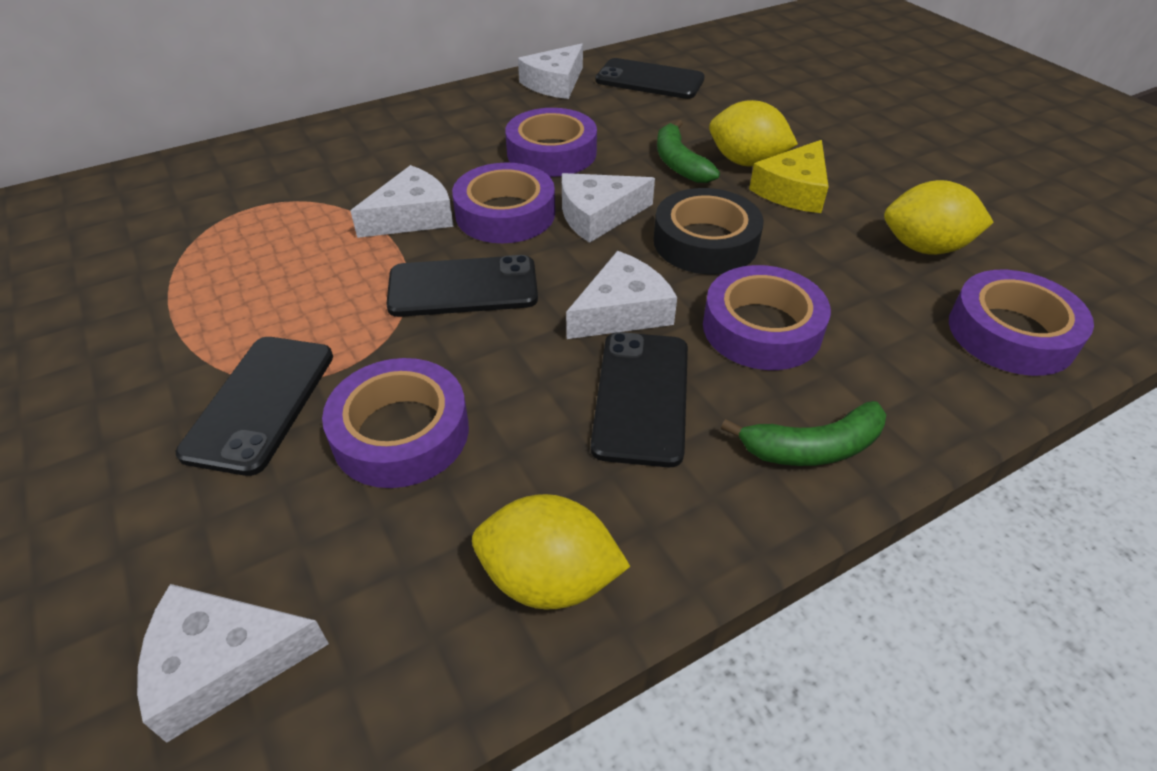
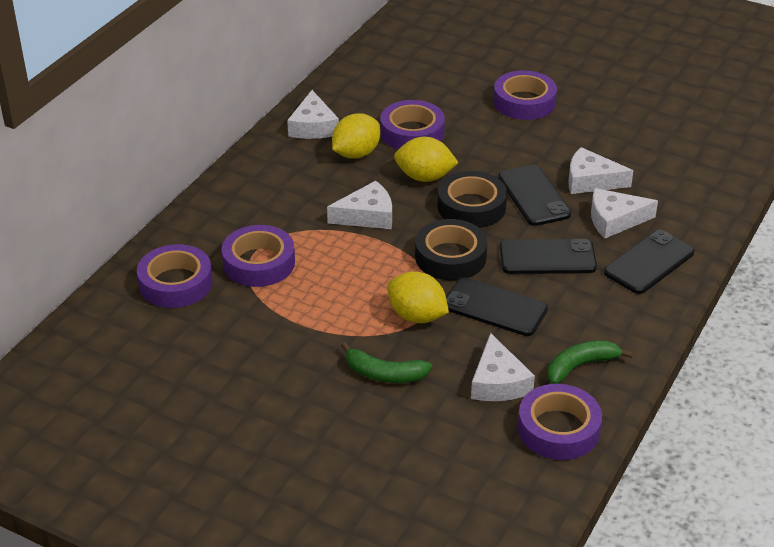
black tape: [654,188,764,275] = 1 -> [415,219,487,280] [438,171,507,228] = 2
yellow cheese: [749,140,829,213] = 1 -> none = 0

